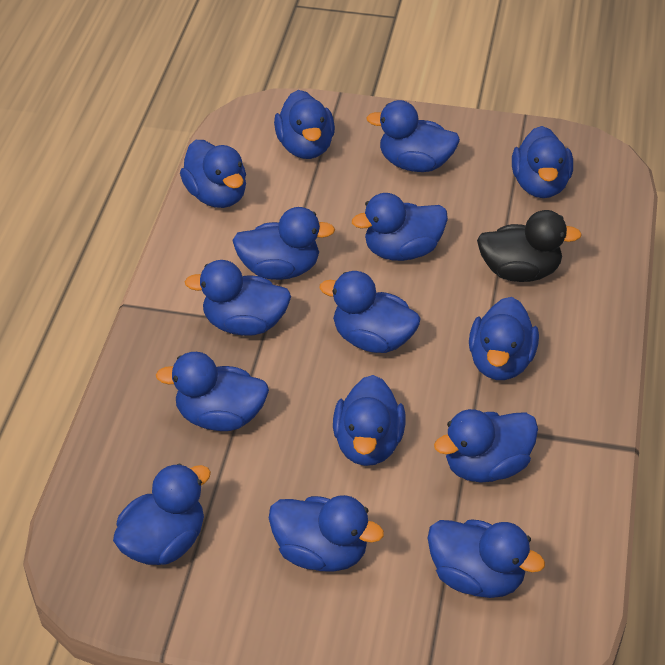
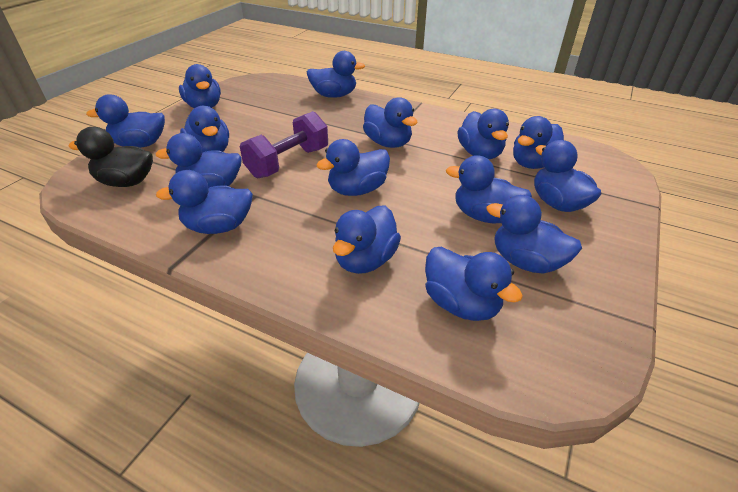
purple dumbbell: none = 0 -> [240,111,328,178] = 1

